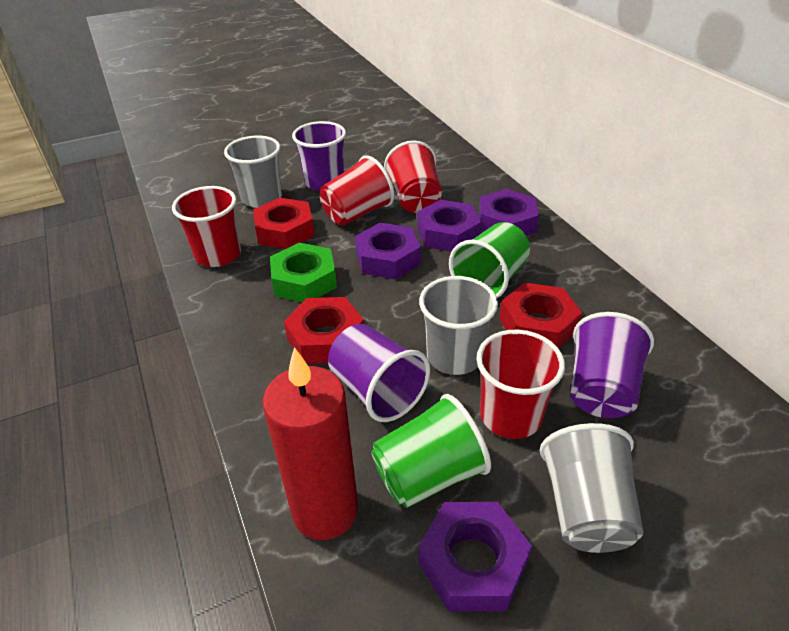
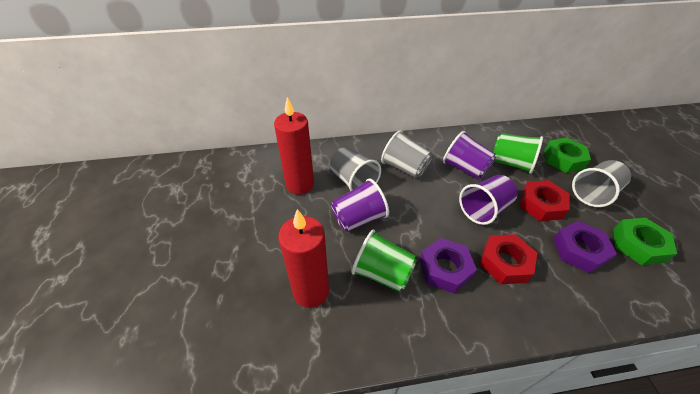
green nut: [270,243,337,302] = 1 -> [544,137,591,173] [613,218,677,265] = 2
purple nut: [355,223,421,279] [417,200,481,252] [418,502,532,612] [479,189,539,236] = 4 -> [420,238,477,293] [553,221,617,273] = 2
red candle: [263,347,358,540] = 1 -> [274,97,314,195] [278,209,329,308] = 2
red cup: [172,186,241,267] [320,155,394,226] [384,140,442,213] [476,329,565,439] = 4 -> none = 0
red nut: [253,198,315,249] [284,297,364,363] [499,283,582,348] = 3 -> [480,234,537,284] [520,180,570,221] = 2

